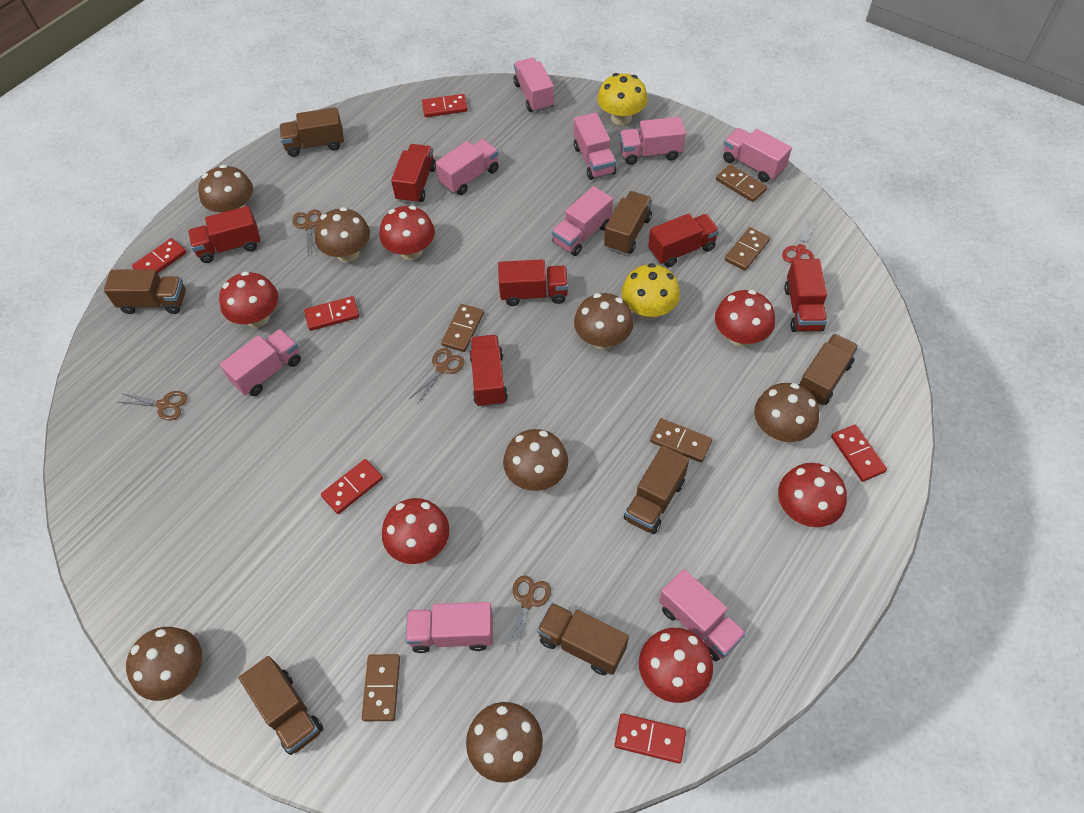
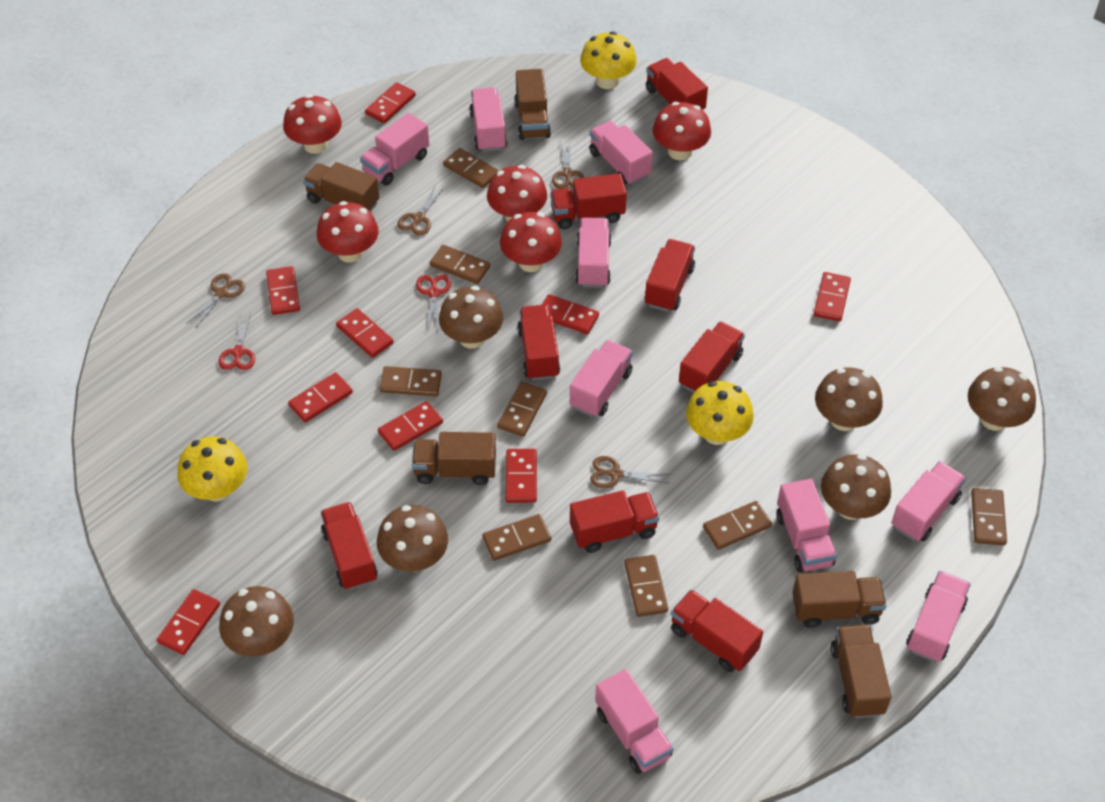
brown domino: [362,654,400,721] [441,304,484,352] [650,418,712,463] [716,164,767,202] [725,227,770,271] = 5 -> [380,366,442,396] [430,245,490,284] [443,148,499,188] [482,514,551,561] [497,381,547,437] [624,555,668,617] [703,501,772,550] [971,488,1007,546] = 8
brown mushroom: [126,627,202,701] [198,165,253,212] [315,207,370,262] [466,702,543,783] [503,429,568,491] [574,293,634,349] [754,383,819,442] = 7 -> [219,586,294,657] [377,505,448,572] [439,286,503,349] [815,367,883,431] [821,454,891,520] [968,367,1036,431] = 6
brown truck: [104,270,186,314] [239,656,323,755] [280,107,344,157] [537,603,629,675] [604,191,652,255] [624,446,689,534] [798,334,858,405] = 7 -> [303,162,379,212] [412,432,496,485] [514,69,551,140] [792,571,887,628] [830,624,892,718] = 5
red domino: [132,238,187,273] [304,296,359,331] [321,459,383,514] [422,94,468,117] [614,713,686,764] [831,425,887,482] = 6 -> [157,589,220,655] [266,266,300,315] [288,372,353,422] [336,308,393,358] [365,82,416,124] [378,401,443,451] [505,449,537,503] [542,294,599,334] [814,272,851,321] = 9
red mushroom: [219,271,278,328] [380,206,435,260] [382,498,450,564] [639,628,713,703] [715,290,775,347] [778,463,847,527] = 6 -> [283,94,342,154] [317,201,379,262] [487,165,547,222] [500,212,562,272] [653,102,711,160] = 5
red scissors: [782,220,816,263] = 1 -> [218,312,255,370] [416,274,451,330] = 2
red truck: [188,206,261,263] [391,144,436,204] [469,335,508,408] [498,259,568,306] [648,213,719,267] [784,259,827,332] = 6 -> [320,502,378,590] [517,305,560,380] [550,173,627,229] [570,490,659,553] [645,239,695,312] [646,58,708,110] [671,589,763,672] [679,321,745,393] = 8
yellow mushroom: [597,73,648,125] [621,263,680,320] = 2 -> [177,437,247,502] [580,31,637,89] [686,381,754,445] = 3

